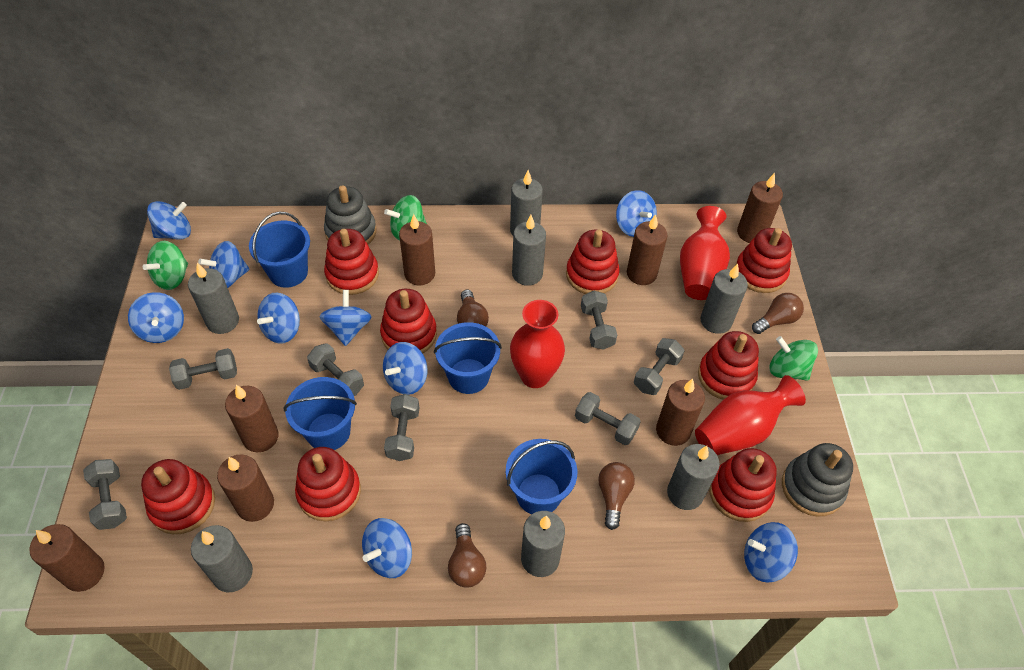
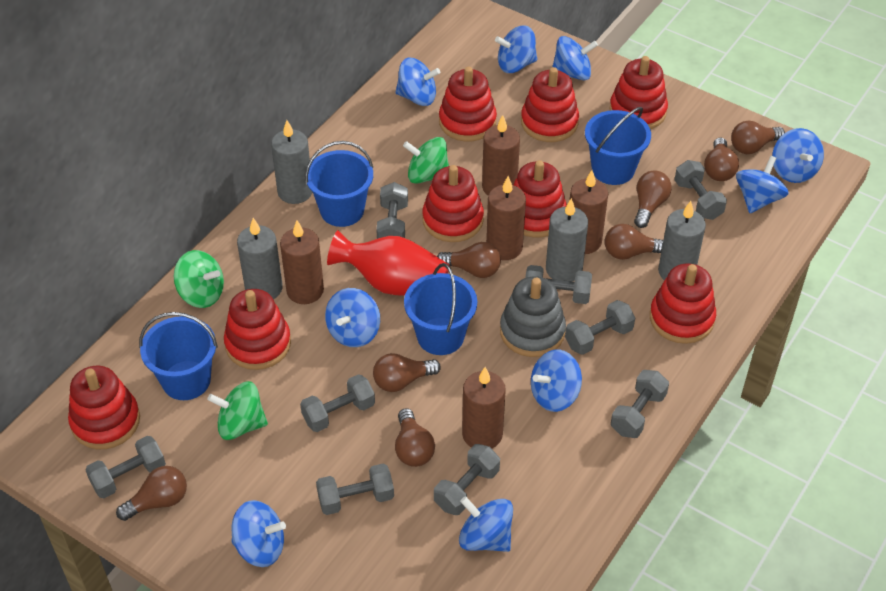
brown candle: [29,524,105,592] [217,454,274,522] [225,385,279,452] [399,214,435,286] [627,214,667,285] [656,379,705,446] [737,173,783,243] = 7 -> [280,220,324,304] [462,367,506,449] [482,115,520,195] [486,176,526,260] [569,170,608,254] = 5
brown light bulb: [448,523,486,588] [457,290,489,327] [598,462,635,530] [752,293,804,334] = 4 -> [116,466,187,521] [373,353,441,392] [395,408,435,467] [437,242,501,278] [605,224,663,260] [634,170,672,228] [704,138,739,181] [731,120,785,154] = 8
grey candle: [188,263,239,334] [191,525,253,592] [510,170,543,236] [512,215,546,286] [521,511,565,577] [667,444,720,510] [700,264,748,334] = 7 -> [237,218,283,299] [271,120,312,204] [546,198,588,281] [658,201,706,281] = 4
grey dumbbell: [83,459,127,530] [169,348,237,390] [307,343,364,396] [384,394,419,461] [575,392,641,445] [581,291,617,350] [634,338,684,395] = 7 -> [85,436,166,498] [300,374,375,432] [316,464,394,515] [376,182,408,239] [434,444,500,515] [525,265,592,304] [565,300,635,355] [611,370,669,438] [674,160,727,220] = 9
grey stacking toy: [324,185,376,244] [782,443,853,517] = 2 -> [500,276,566,357] = 1
red vase: [510,300,565,388] [680,206,730,300] [695,375,806,455] = 3 -> [327,230,449,296] = 1

